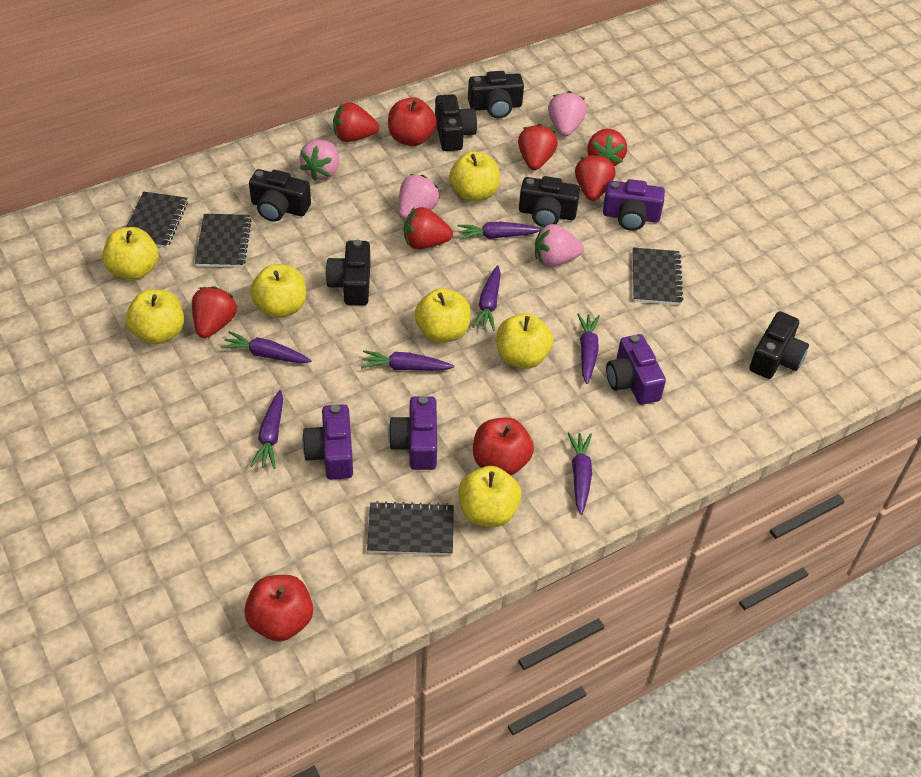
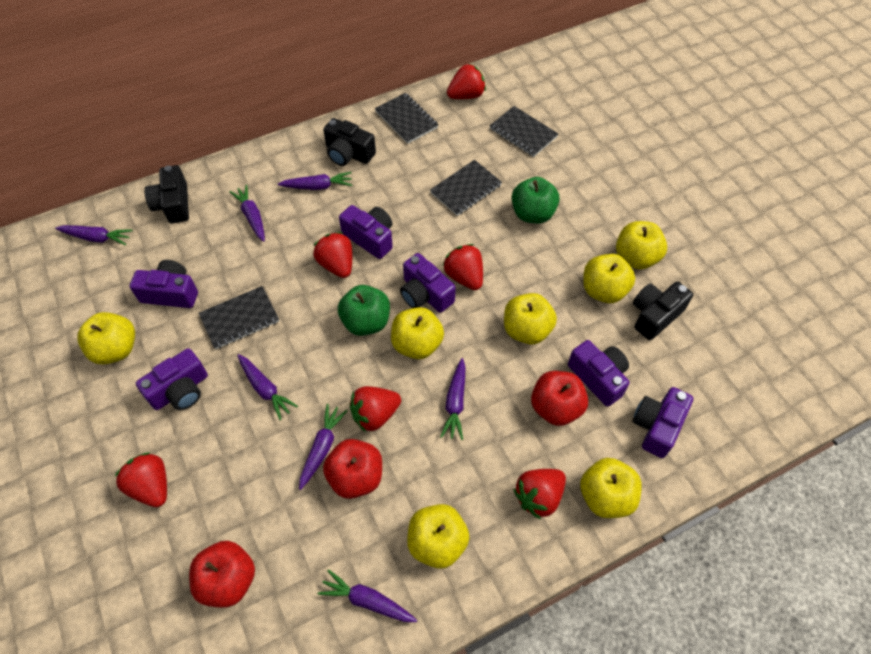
black camera: [249,169,311,222] [326,240,370,305] [435,94,477,151] [468,71,524,118] [519,176,580,227] [749,311,809,379] = 6 -> [144,165,189,224] [323,118,376,166] [633,281,693,340] = 3
green apple: none = 0 -> [338,285,390,336] [512,177,560,223] = 2
pink strawberry: [299,140,339,181] [398,174,440,220] [535,224,584,267] [548,91,587,136] = 4 -> none = 0
purple camera: [302,404,353,480] [388,396,437,470] [603,179,665,231] [606,334,666,405] = 4 -> [130,260,198,308] [136,348,208,410] [339,205,393,259] [400,253,456,313] [568,340,629,407] [632,387,693,458] = 6

